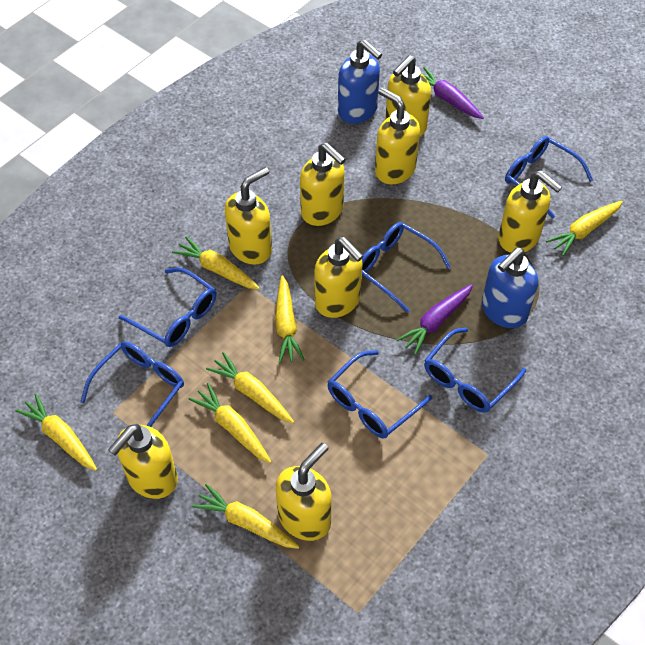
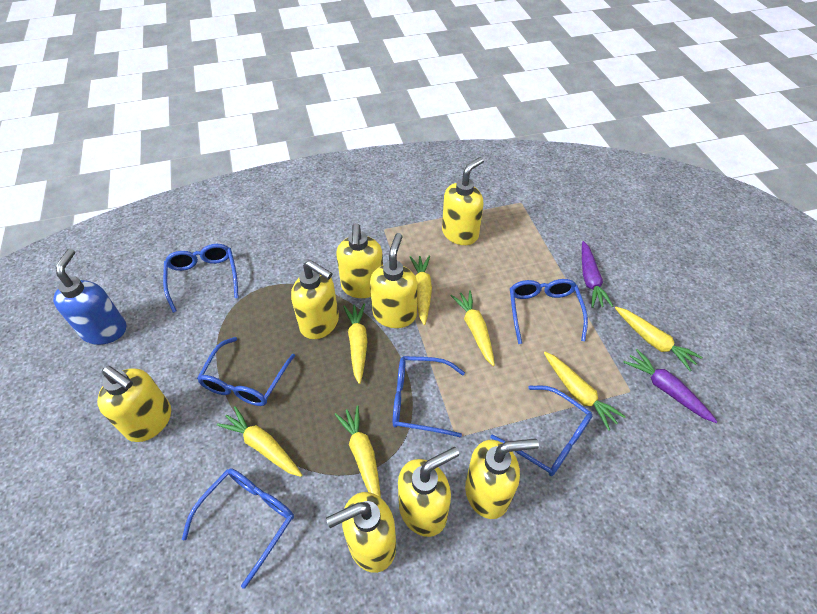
blue soap dispenser: [338,39,382,124] [482,247,538,328] = 2 -> [53,248,126,345] = 1

